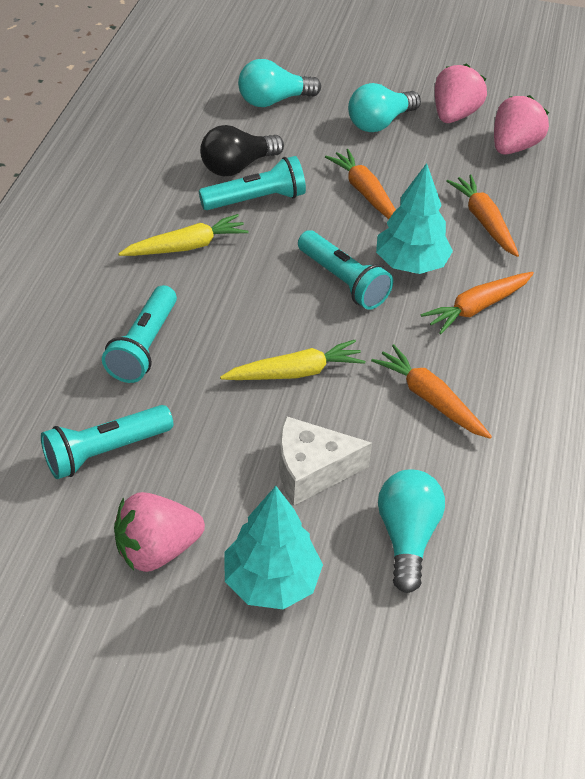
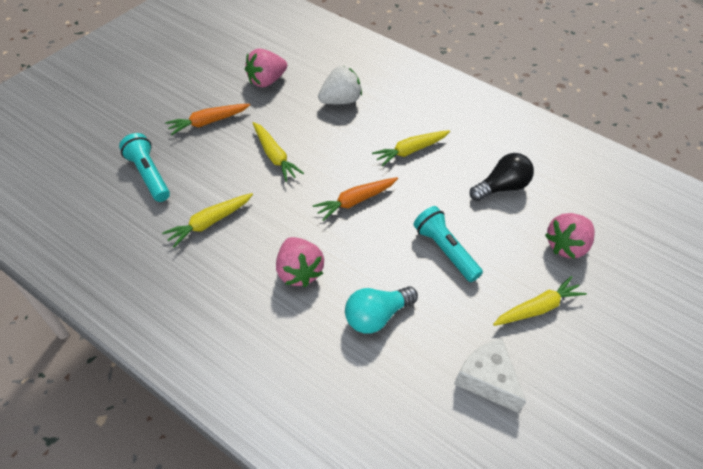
orange carrot: [325,149,396,219] [371,344,492,439] [421,272,534,334] [446,175,519,257] = 4 -> [165,104,250,135] [313,177,398,221] = 2
turquoise flashlight: [41,405,173,479] [102,285,177,383] [199,156,306,210] [298,230,393,310] = 4 -> [119,133,170,202] [413,206,483,282] = 2
turquoise light bulb: [238,59,321,107] [348,83,421,132] [378,470,445,593] = 3 -> [345,286,418,334] = 1
turquoise tree: [224,486,323,609] [376,163,453,274] = 2 -> none = 0
white strawberry: none = 0 -> [318,66,362,104] = 1
yellow carrot: [118,214,249,256] [220,340,366,380] = 2 -> [162,193,253,248] [253,122,304,182] [372,130,450,166] [493,276,587,326] = 4

